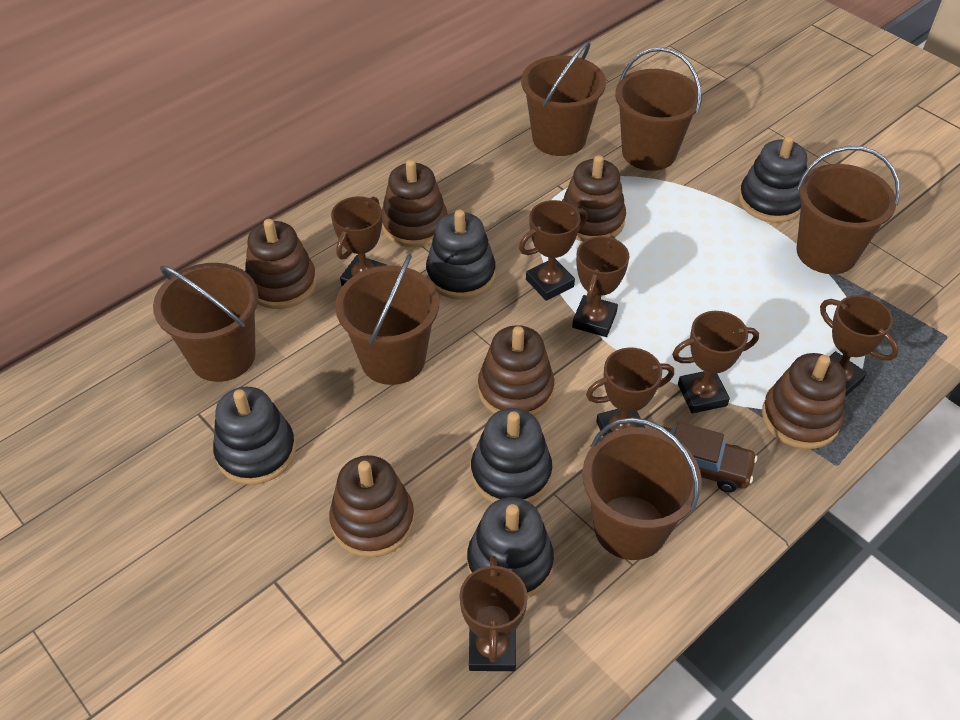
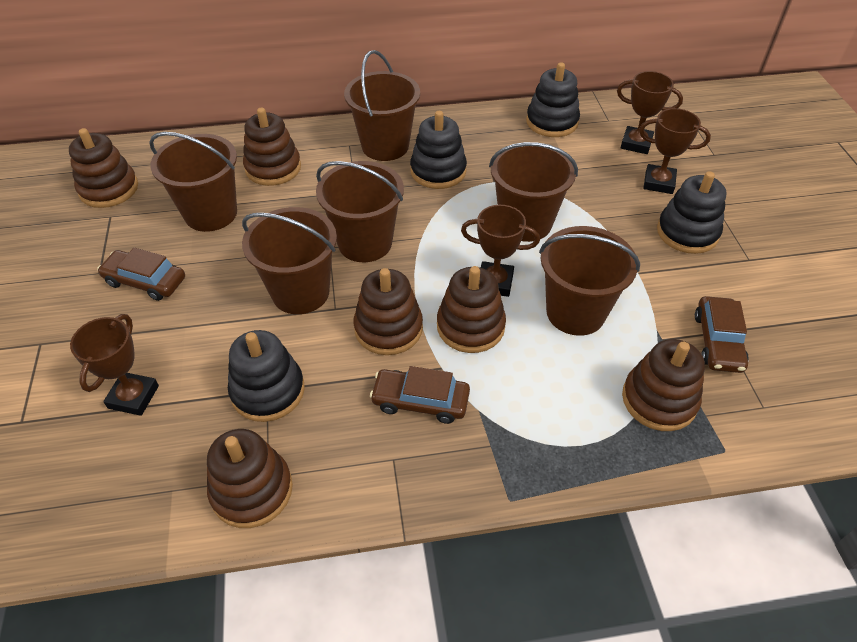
black stacking toy: [213,387,296,485] [426,210,495,300] [467,497,554,598] [471,408,552,503] [739,136,807,223] = 5 -> [228,330,305,422] [410,111,467,189] [526,62,580,137] [657,171,727,254] = 4
brown car: [657,422,757,492] = 1 -> [97,247,185,301] [370,366,470,424] [695,296,749,373] = 3
brown trophy: [331,196,387,286] [459,556,528,671] [519,200,588,301] [572,235,629,337] [586,347,674,436] [672,311,759,413] [820,295,899,397] = 7 -> [70,314,159,416] [461,205,540,297] [617,71,683,154] [639,108,711,194] = 4

